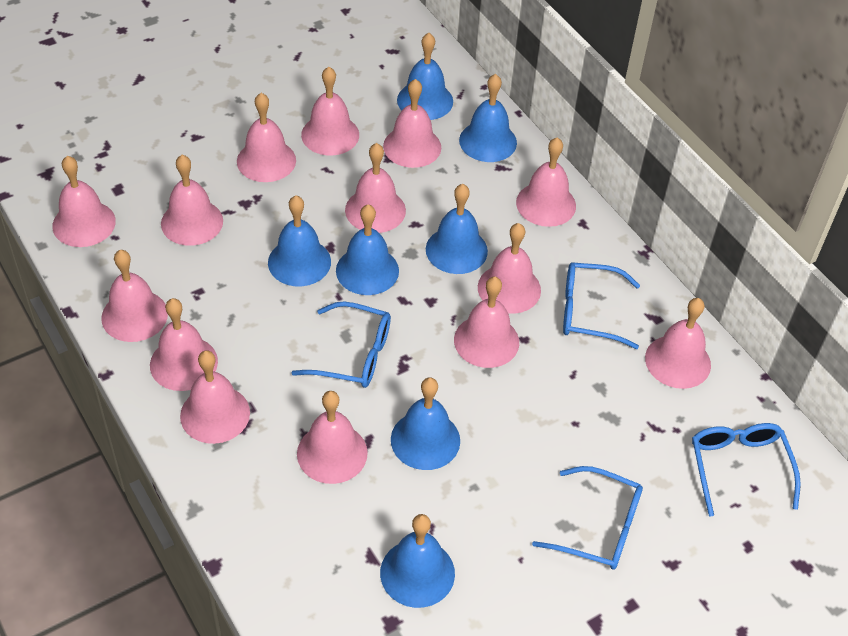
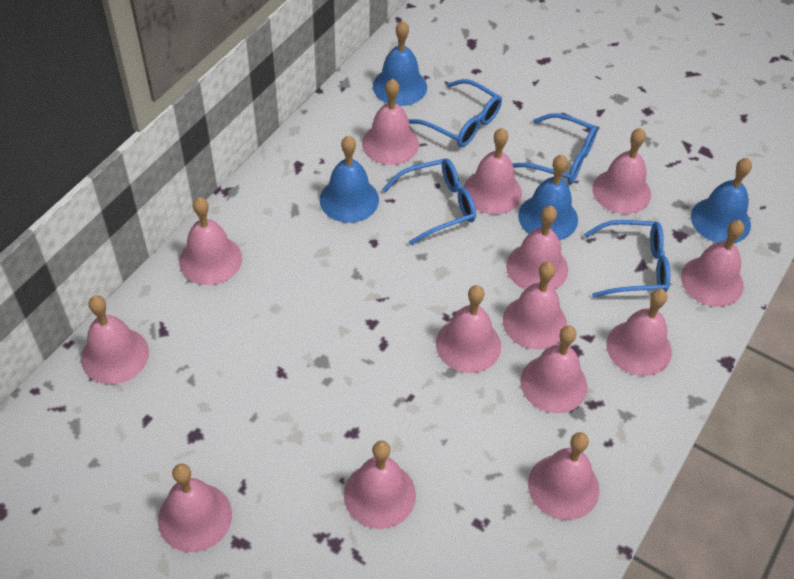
blue bell: [268,196,331,286] [336,204,399,295] [380,514,455,608] [391,377,460,470] [397,33,453,120] [426,184,488,274] [459,74,517,162] = 7 -> [319,135,379,223] [373,21,427,106] [518,155,578,240] [691,158,752,243] = 4

